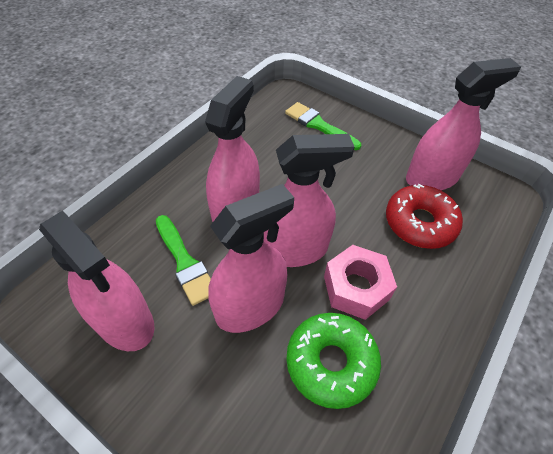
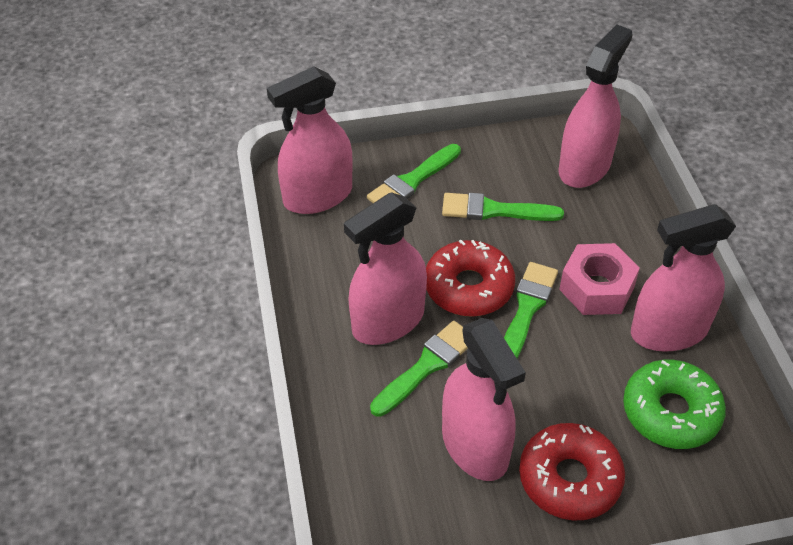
green brush: [156,215,211,306] [285,102,361,150] = 2 -> [367,144,461,203] [370,321,468,417] [442,193,564,221] [504,262,558,358] = 4
red donut: [386,184,463,249] = 1 -> [426,240,515,317] [519,423,625,521] = 2

